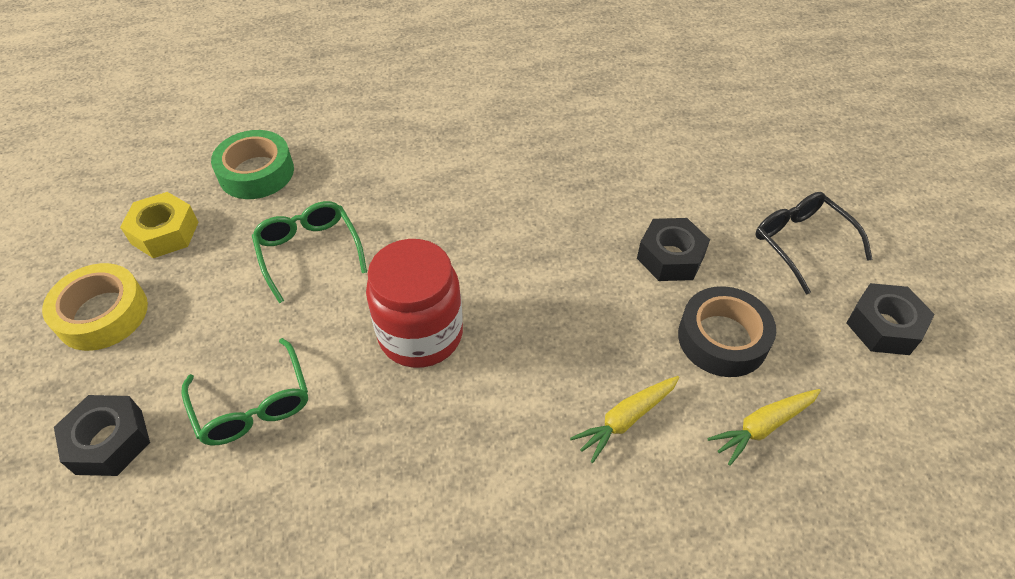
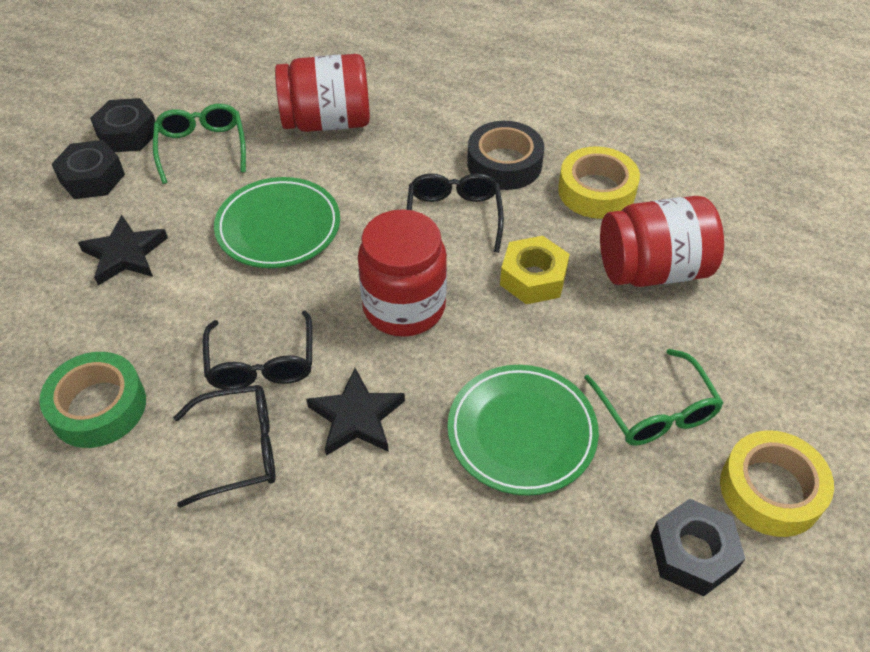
black glasses: [755,192,873,294] = 1 -> [173,385,276,508] [203,310,312,389] [406,173,504,253] = 3
black star: none = 0 -> [78,215,168,285] [306,368,405,456] = 2
green plate: none = 0 -> [214,177,340,268] [448,365,599,496] = 2
red jar: [366,239,463,368] = 1 -> [275,54,370,132] [358,209,447,337] [600,196,724,287] = 3
yellow carrot: [570,376,679,463] [707,389,821,466] = 2 -> none = 0
yellow tape: [42,263,148,351] = 1 -> [558,146,640,219] [720,430,834,537] = 2

